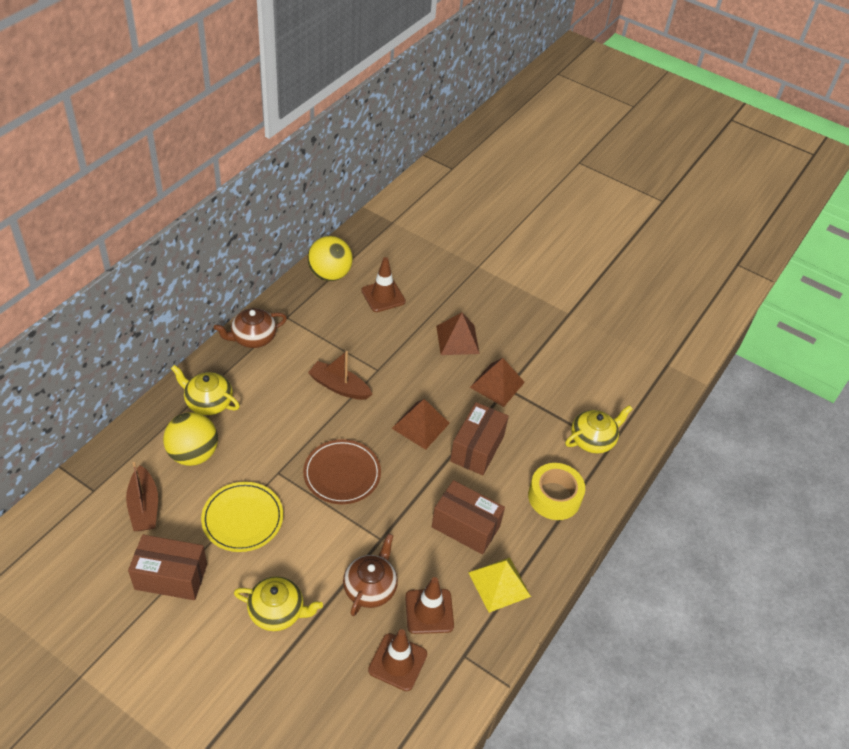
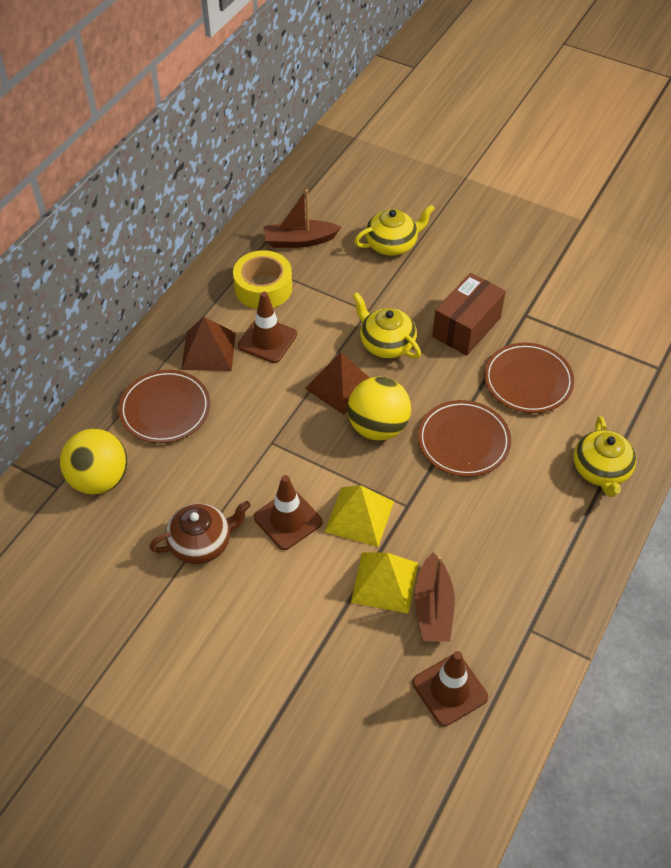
brown box: [128,535,207,600] [432,480,505,555] [450,402,509,475] = 3 -> [432,273,506,356] = 1
brown plate: [303,439,381,504] = 1 -> [119,370,210,443] [418,400,511,477] [484,342,574,413] = 3
brown pyramid: [392,399,450,450] [436,312,480,355] [470,358,525,407] = 3 -> [181,317,236,371] [305,353,369,415] = 2
brown teapot: [214,308,287,348] [343,533,398,616] = 2 -> [149,501,251,564] = 1
yellow plate: [201,482,283,552] = 1 -> none = 0
yellow pyramid: [468,558,531,613] = 1 -> [325,485,394,547] [351,552,418,614] = 2

